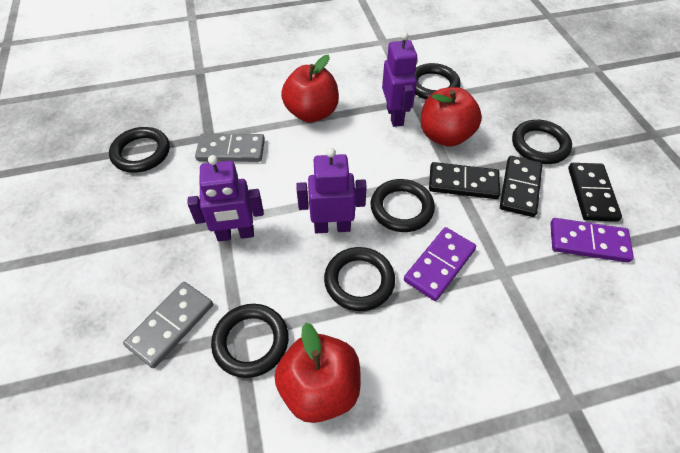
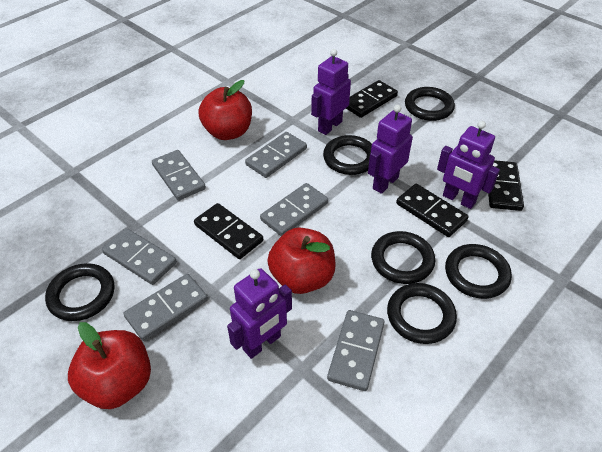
black domino: [429,162,500,199] [500,156,543,217] [568,163,622,222] = 3 -> [194,203,263,259] [346,80,398,118] [396,184,469,237] [488,160,524,211] = 4
grey domino: [123,282,213,368] [195,133,265,162] = 2 -> [102,228,177,285] [124,274,208,341] [152,150,206,201] [245,132,307,178] [260,183,328,236] [327,310,384,391] = 6
purple domino: [404,227,476,301] [550,218,634,263] = 2 -> none = 0
purple robot: [188,155,264,241] [296,148,367,233] [382,32,418,127] = 3 -> [227,268,292,359] [311,49,351,135] [368,105,413,194] [437,121,500,209] = 4

